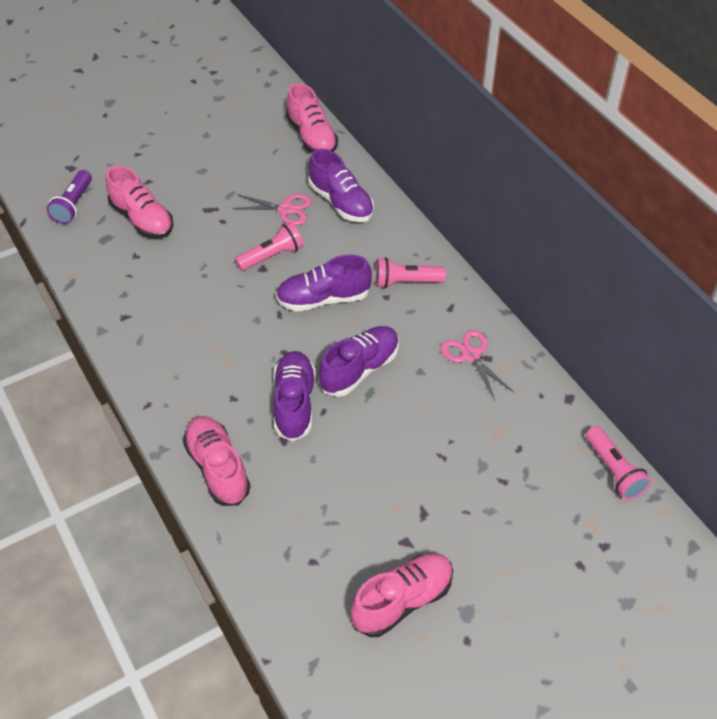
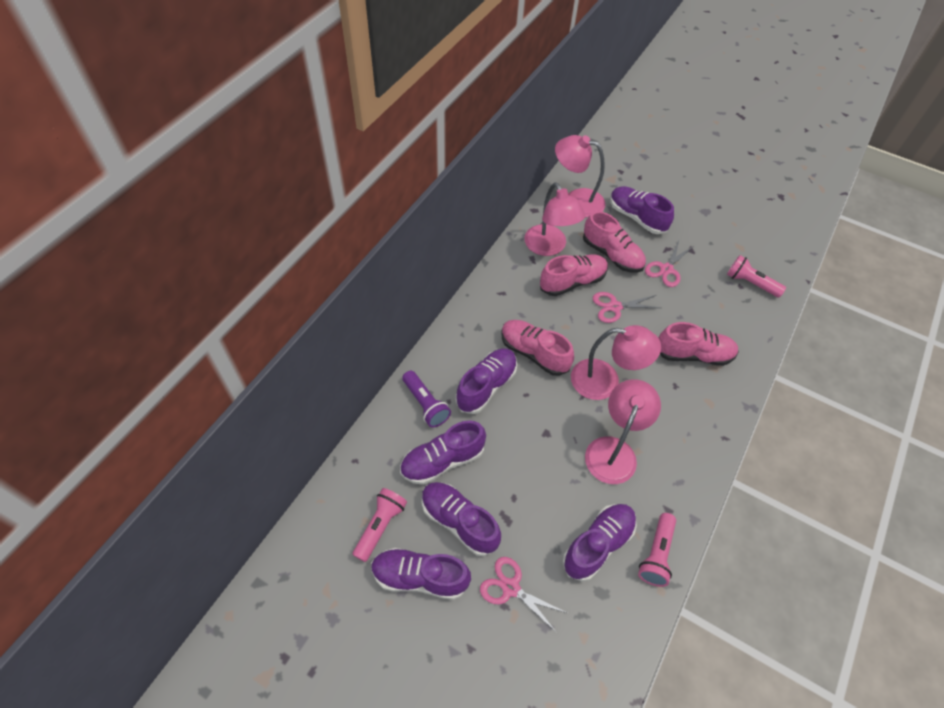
pink lamp: none = 0 -> [524,182,585,256] [555,135,606,217] [571,325,661,400] [585,379,661,484] = 4
pink scissors: [232,194,312,225] [441,330,514,400] = 2 -> [480,557,567,633] [593,292,660,323] [645,241,694,287] = 3
purple shoe: [273,351,316,441] [276,255,372,312] [309,149,374,222] [319,326,399,397] = 4 -> [371,548,471,600] [400,421,486,485] [422,482,501,556] [456,348,517,414] [562,504,637,581] [610,186,674,234] = 6

